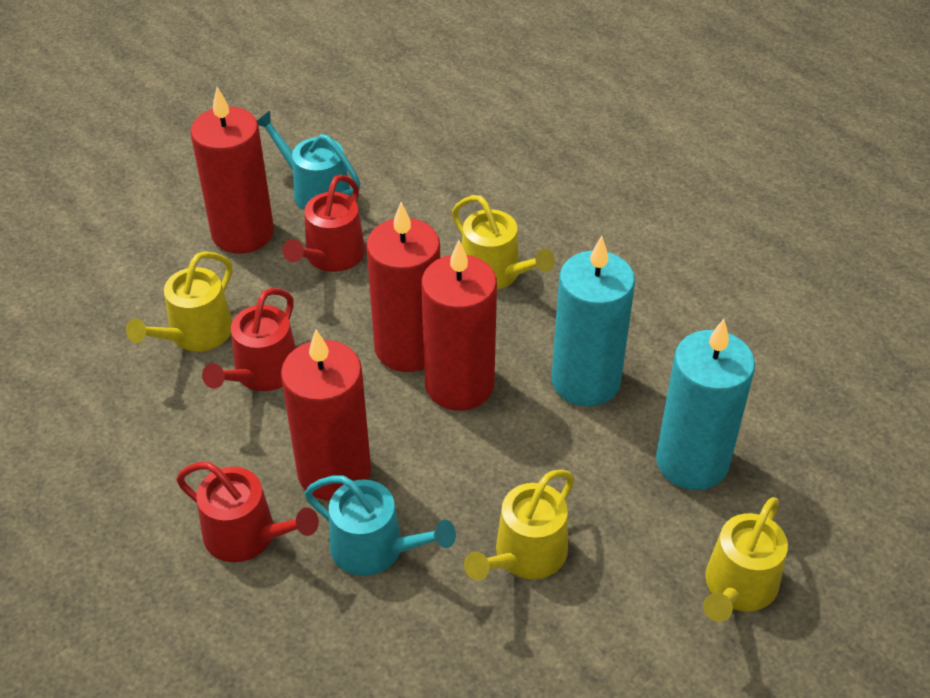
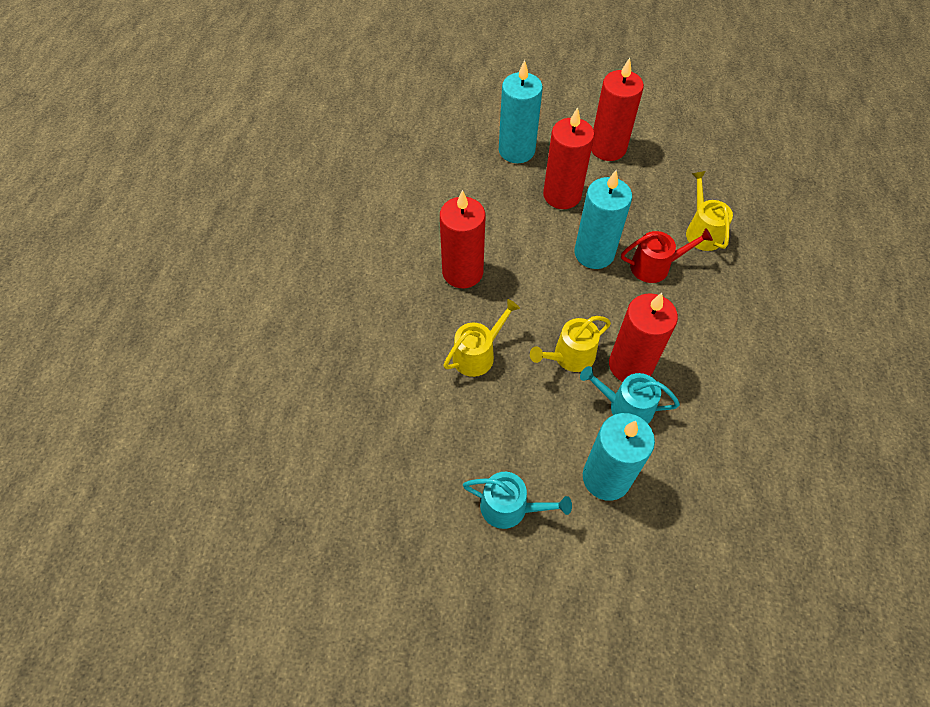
red watering can: [176,462,319,562] [202,288,296,391] [282,175,365,272] = 3 -> [621,228,713,283] = 1
turquoise candle: [552,236,635,407] [656,319,755,490] = 2 -> [499,60,543,163] [575,170,632,269] [583,413,655,501] = 3
yellow watering can: [126,251,232,352] [452,195,555,290] [464,470,574,580] [703,497,788,622] = 4 -> [443,299,520,377] [530,316,611,372] [686,171,733,251] = 3

